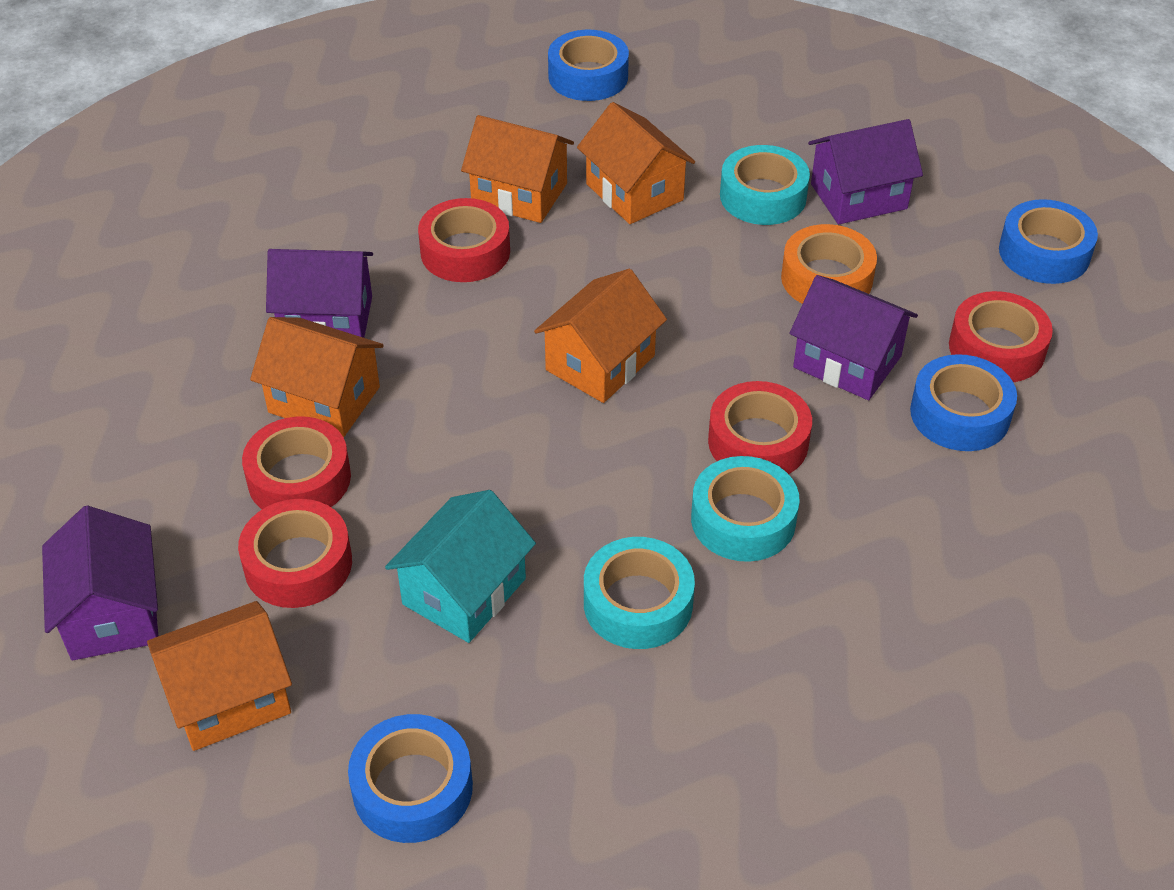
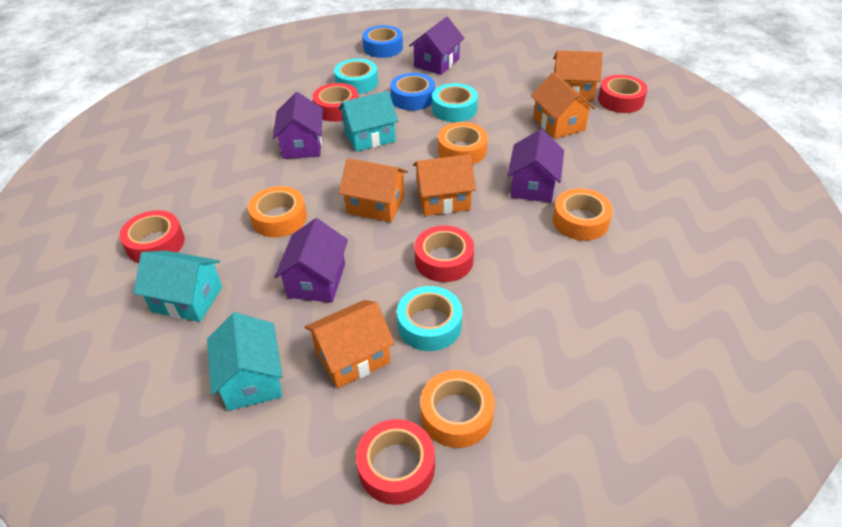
blue tape: [348,714,473,843] [548,30,629,101] [910,354,1017,451] [999,199,1098,284] = 4 -> [362,25,403,58] [390,73,435,111] = 2
orange tape: [781,224,877,304] = 1 -> [248,186,307,237] [420,370,495,448] [438,122,488,165] [553,188,613,241] = 4
turquoise house: [385,490,536,643] = 1 -> [134,251,222,322] [207,312,283,411] [338,91,398,152] = 3

